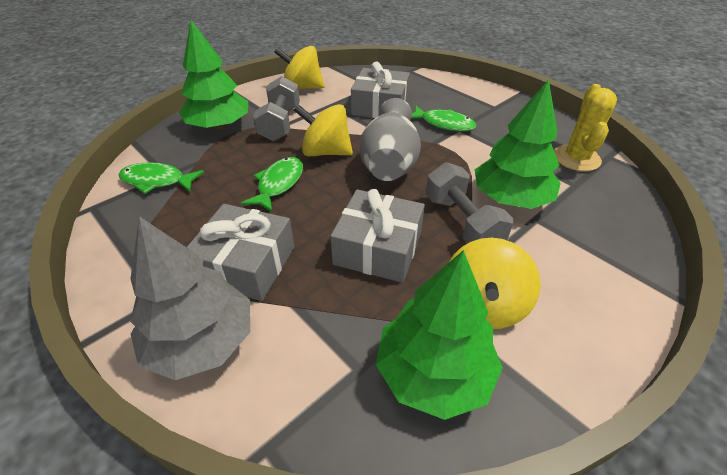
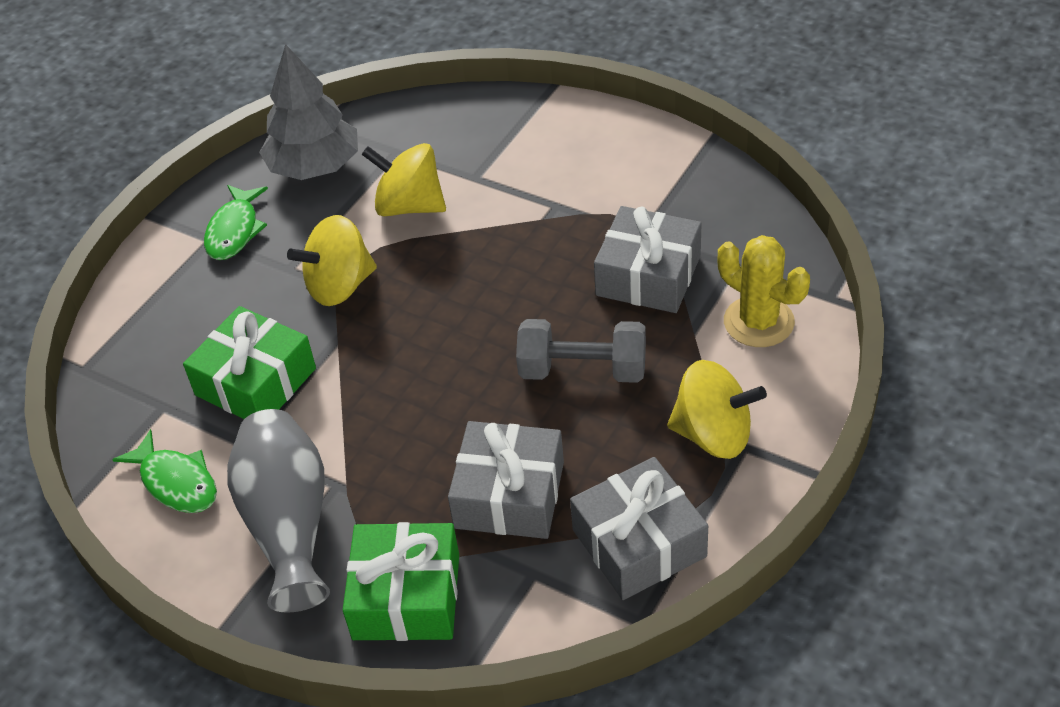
green fish: [119,162,204,194] [241,157,303,212] [411,105,476,132] = 3 -> [112,429,217,513] [204,185,268,260] = 2
green gift: none = 0 -> [183,306,316,419] [343,522,459,641] = 2
green tree: [179,20,248,130] [376,250,503,420] [475,79,561,209] = 3 -> none = 0
grey dumbbell: [253,76,300,141] [426,162,513,244] = 2 -> [516,319,646,383] = 1

